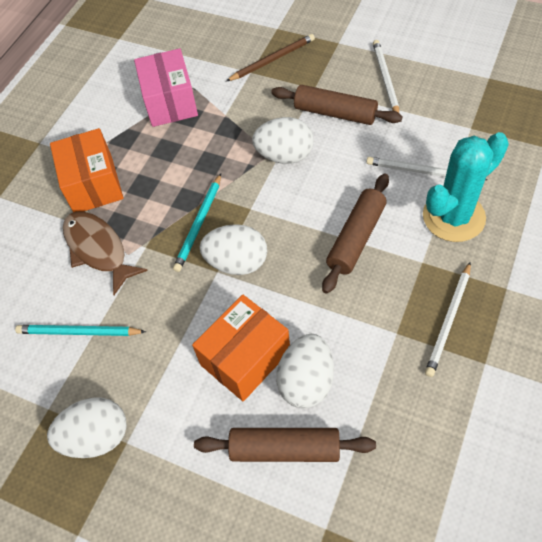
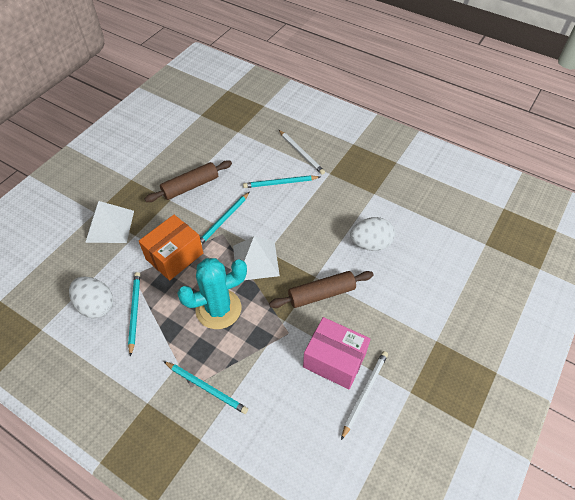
brown fish: [63,211,148,295] = 1 -> none = 0
brown pencil: [226,34,315,81] = 1 -> none = 0
brown rolling pin: [194,428,376,462] [271,85,403,125] [322,174,389,294] = 3 -> [145,160,232,202] [269,271,373,308] = 2
orange box: [50,128,124,212] [192,294,290,401] = 2 -> [139,215,203,281] = 1
turquoise pencil: [15,325,146,336] [173,174,221,272] = 2 -> [128,272,140,357] [163,361,248,414] [200,192,250,245] [243,175,320,188] = 4
white egg: [47,397,127,458] [200,224,267,275] [252,117,314,164] [276,334,334,408] = 4 -> [69,277,113,318] [350,217,395,251] = 2
white pencil: [366,157,488,180] [373,40,399,113] [425,262,471,377] = 3 -> [279,130,325,175] [341,351,388,440] = 2
white pyramid: none = 0 -> [85,201,134,243] [233,236,280,280] = 2

